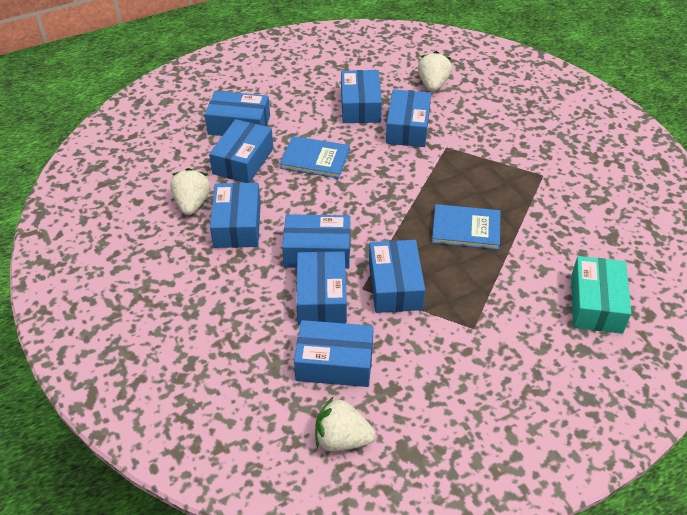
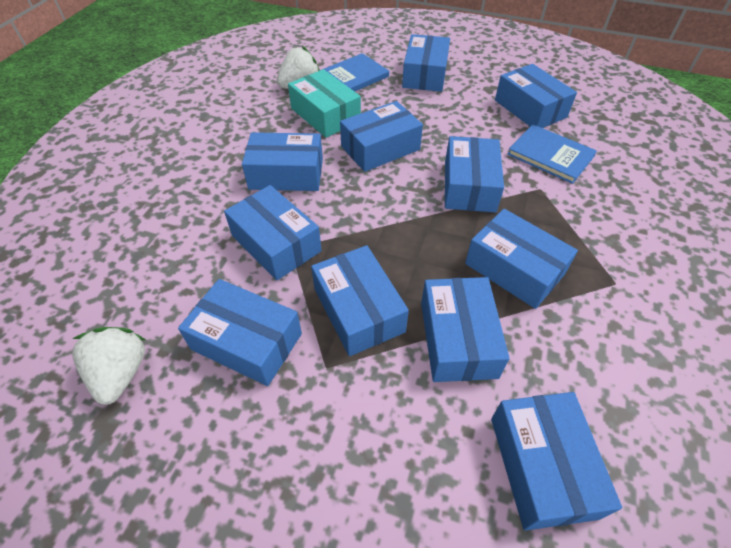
blue box: [205,91,270,136] [209,119,273,183] [210,183,261,248] [282,214,350,269] [294,320,374,387] [296,251,347,324] [341,70,382,123] [369,240,425,313] [386,89,431,147] = 9 -> [178,279,302,386] [224,185,322,280] [242,132,323,191] [311,245,409,356] [340,101,423,172] [402,34,450,92] [421,277,510,382] [445,136,504,213] [465,209,578,309] [491,392,622,531] [495,64,577,128] = 11
white strawberry: [170,168,211,215] [315,397,375,451] [418,51,452,91] = 3 -> [72,327,146,405] [277,46,319,88] = 2

